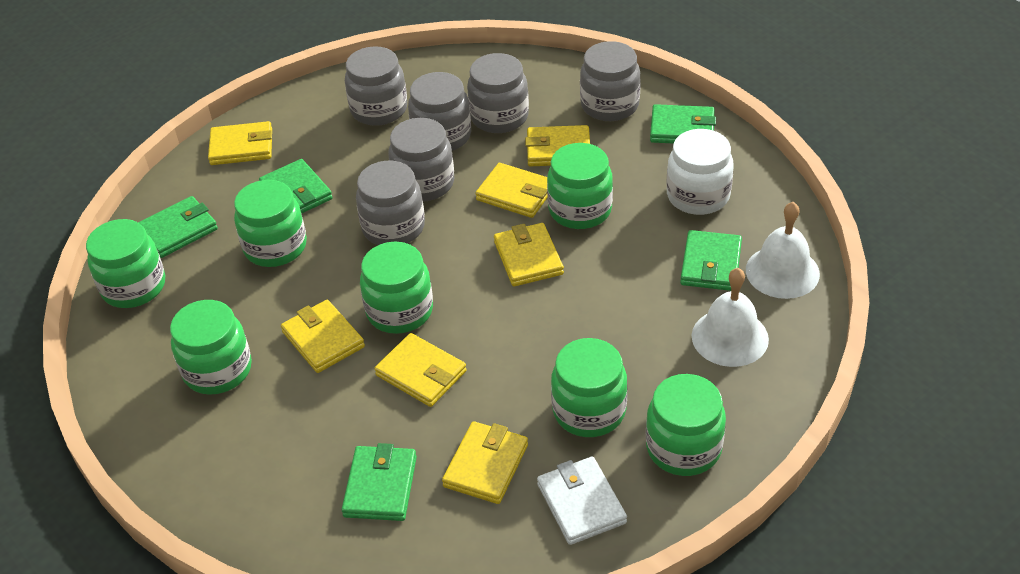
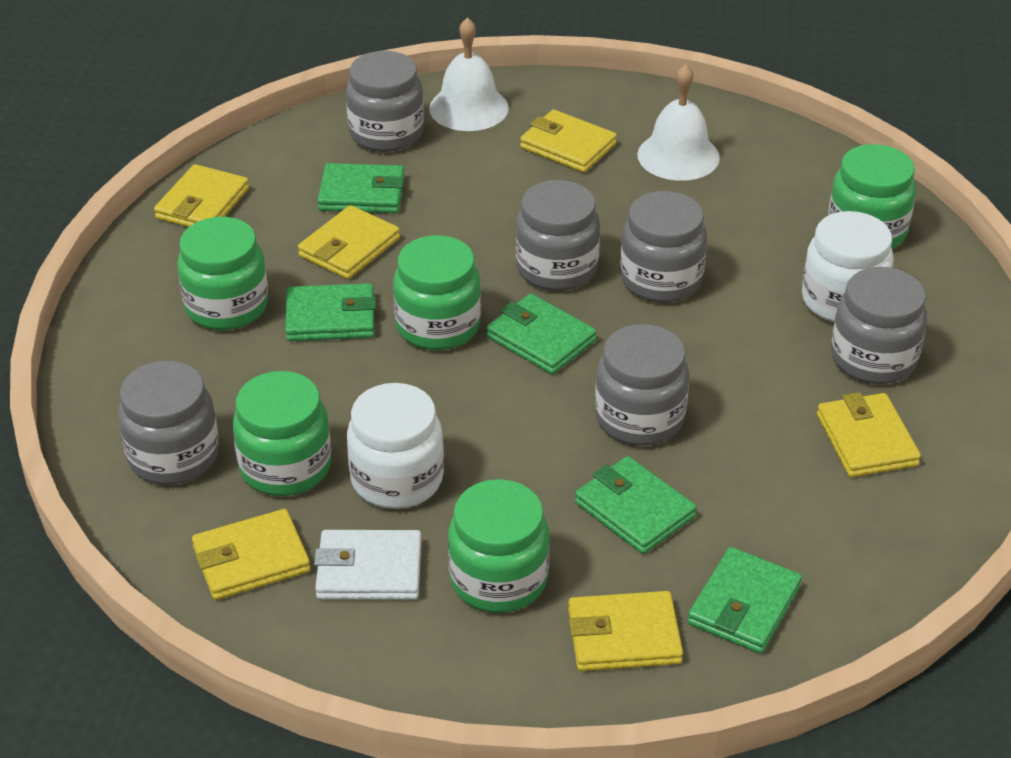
green jar: [86,219,165,308] [170,300,252,395] [234,180,307,267] [360,242,433,334] [547,143,613,229] [551,338,627,437] [646,374,726,476] = 7 -> [177,217,268,330] [233,371,332,496] [393,235,481,350] [448,479,550,613] [828,144,916,248] = 5
white jar: [666,129,734,215] = 1 -> [347,383,444,509] [802,211,894,322] = 2
yellow wallet: [208,121,272,165] [281,300,365,373] [374,333,467,407] [442,421,528,504] [475,163,548,218] [494,223,564,287] [525,125,590,166] = 7 -> [154,164,249,227] [192,509,311,600] [298,205,400,279] [520,110,617,173] [568,591,683,671] [817,392,921,477] = 6

